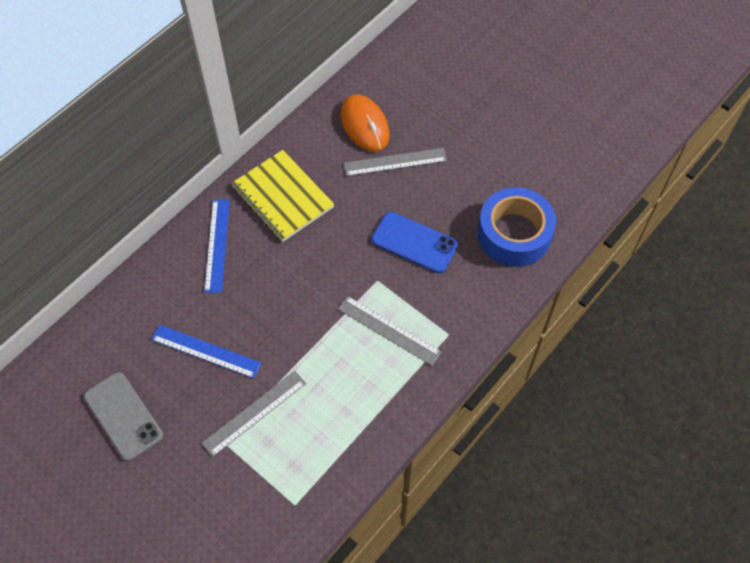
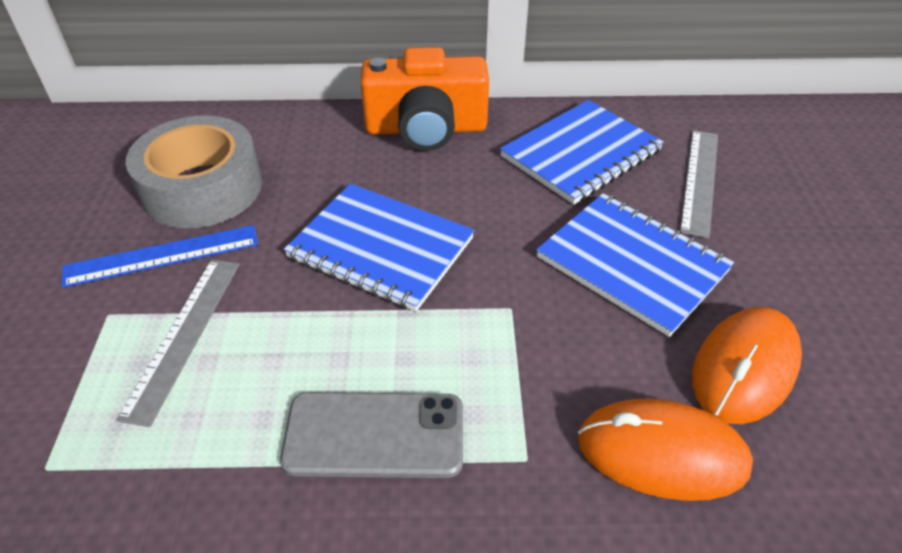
blue notebook: none = 0 -> [284,184,475,312] [500,100,664,205] [536,193,734,337] = 3
blue phone: [371,212,458,273] = 1 -> none = 0
blue ruler: [151,325,261,378] [204,199,230,293] = 2 -> [61,225,258,288] = 1
blue tape: [477,187,556,267] = 1 -> none = 0
grey ruler: [202,371,306,457] [338,296,441,366] [344,148,447,176] = 3 -> [116,259,240,427] [680,130,718,239] = 2
grey tape: none = 0 -> [125,115,262,228] = 1
orange camera: none = 0 -> [360,47,489,151] = 1
orange mouse: [341,94,390,152] = 1 -> [578,398,753,501] [692,307,802,424] = 2
yellow notebook: [231,150,334,242] = 1 -> none = 0

